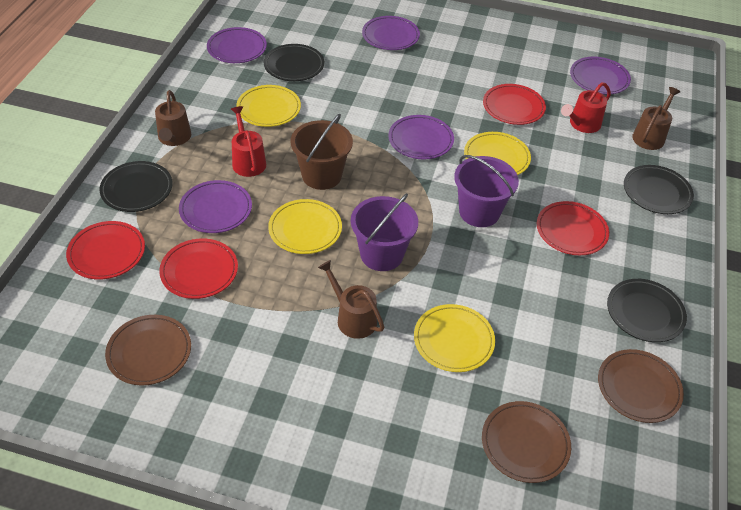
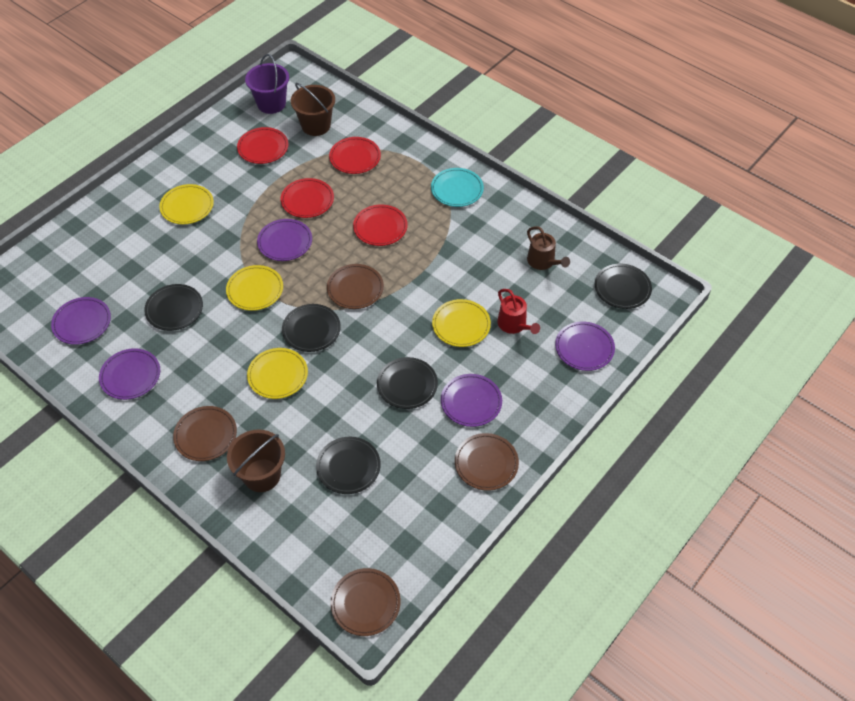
black plate: [99,161,173,212] [264,44,324,81] [607,279,687,342] [624,165,694,214] = 4 -> [144,284,203,331] [282,304,341,352] [316,437,381,494] [377,357,438,409] [595,264,652,309] = 5
brown bucket: [291,114,353,190] = 1 -> [227,430,285,492] [291,83,335,136] = 2
brown plate: [105,315,191,386] [482,401,571,483] [598,349,684,423] = 3 -> [173,406,237,461] [327,264,384,309] [331,568,401,636] [455,433,519,491] = 4
brown watering can: [155,90,191,146] [318,260,384,339] [632,87,680,150] = 3 -> [527,226,570,270] = 1
purple bucket: [351,193,418,271] [454,155,519,227] = 2 -> [245,54,289,114] = 1
red watering can: [231,106,266,177] [561,82,611,133] = 2 -> [497,289,540,334] = 1
turquoise plate: none = 0 -> [431,168,484,207] = 1

